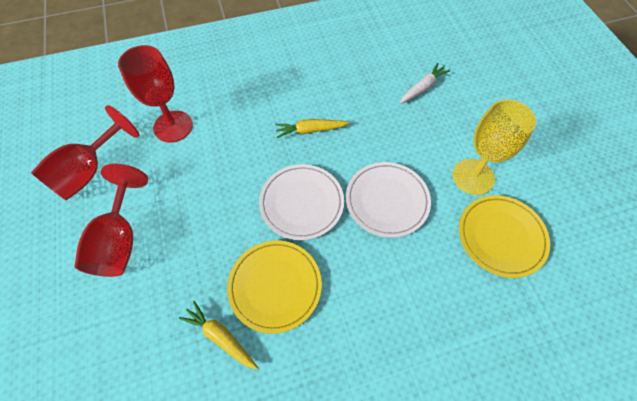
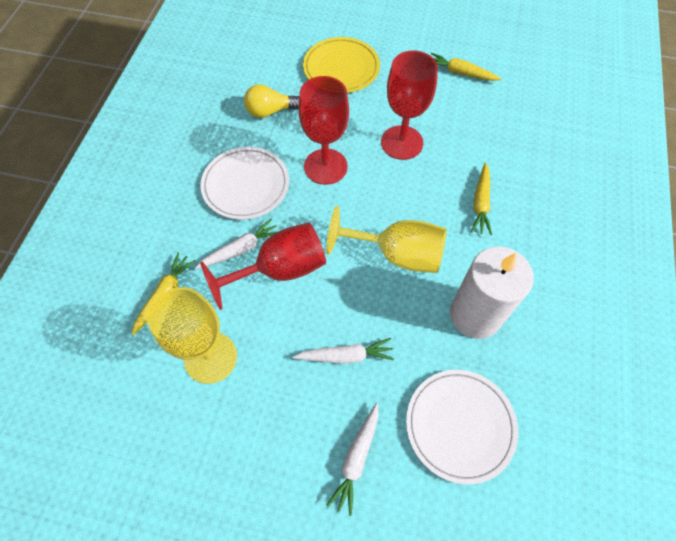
white candle: none = 0 -> [450,247,534,339] = 1
white carrot: [399,63,450,104] = 1 -> [195,219,277,269] [293,338,394,364] [326,403,379,516] = 3
yellow carrot: [179,301,258,370] [275,119,350,138] = 2 -> [131,252,196,335] [431,53,501,81] [471,162,492,235] = 3
yellow goblet: [453,99,536,195] = 1 -> [148,287,237,384] [326,206,447,273] = 2
yellow light bulb: none = 0 -> [244,84,299,118] = 1
yellow plate: [227,240,322,334] [459,195,550,278] = 2 -> [303,37,380,93] = 1

